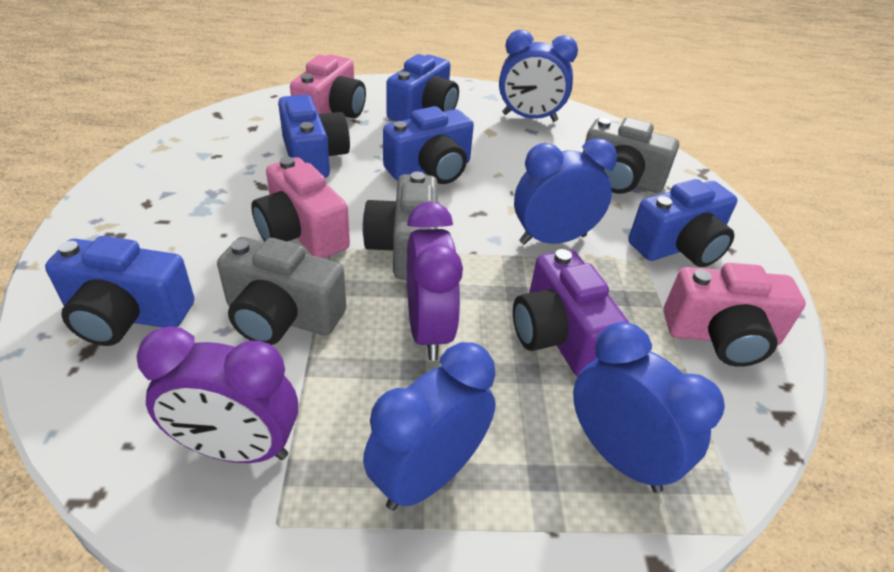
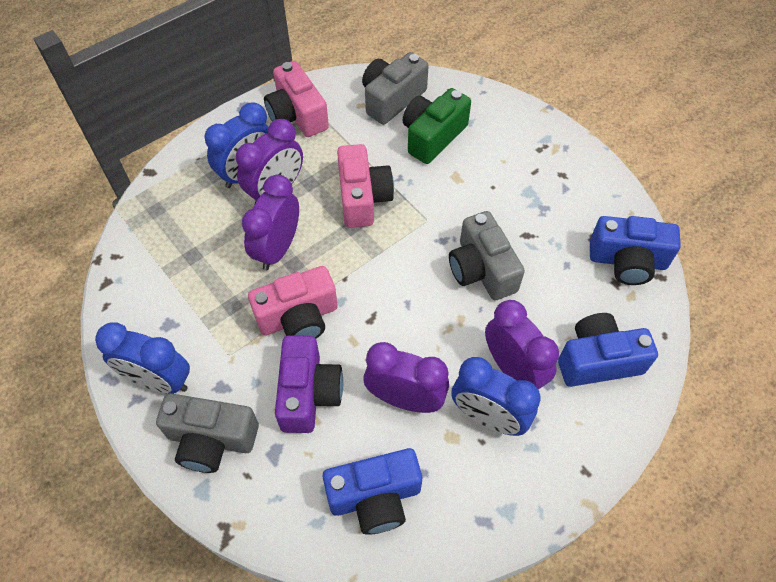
blue camera: [45,236,195,346] [278,95,350,178] [383,106,474,184] [387,54,459,121] [628,179,737,267] = 5 -> [323,448,422,535] [558,313,658,387] [590,216,681,285] = 3
blue clock: [363,342,496,511] [499,30,578,122] [514,138,617,245] [573,322,725,493] = 4 -> [95,322,190,394] [204,103,269,188] [451,357,541,436] = 3
green camera: none = 0 -> [403,88,471,164] = 1
purple clock: [137,326,298,463] [407,202,463,361] = 2 -> [236,119,303,203] [242,174,299,271] [363,342,449,413] [485,300,559,390] = 4

